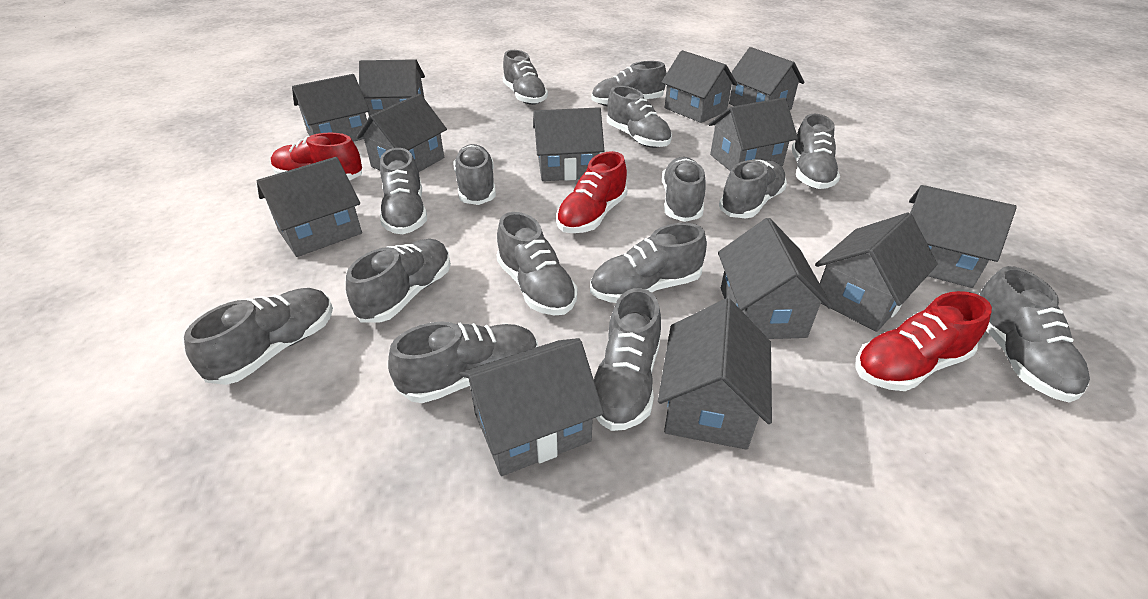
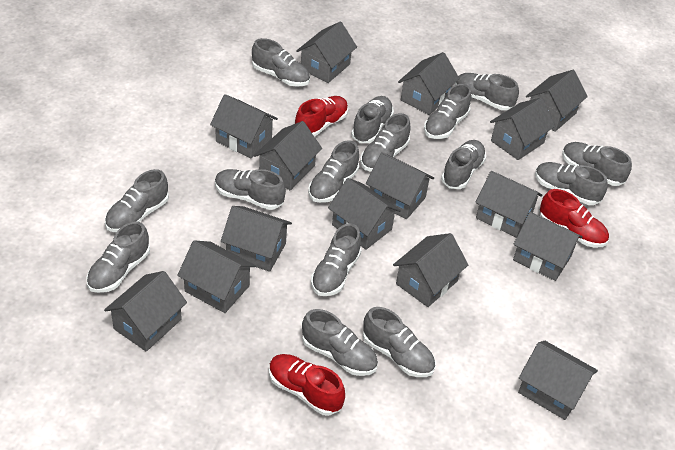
grey house: [257,157,362,257] [292,74,370,142] [356,94,447,172] [359,59,425,116] [460,338,604,476] [533,107,604,181] [658,298,772,450] [661,50,738,123] [709,98,798,171] [718,218,832,339] [729,47,804,110] [815,213,938,332] [909,185,1017,288] = 13 -> [104,271,187,352] [177,240,256,313] [210,94,278,159] [221,206,292,272] [254,121,322,191] [296,21,357,83] [328,178,401,250] [366,152,434,220] [393,233,468,307] [398,52,460,115] [475,171,543,237] [490,97,555,160] [513,212,583,281] [518,341,598,420] [526,70,588,132] = 15

